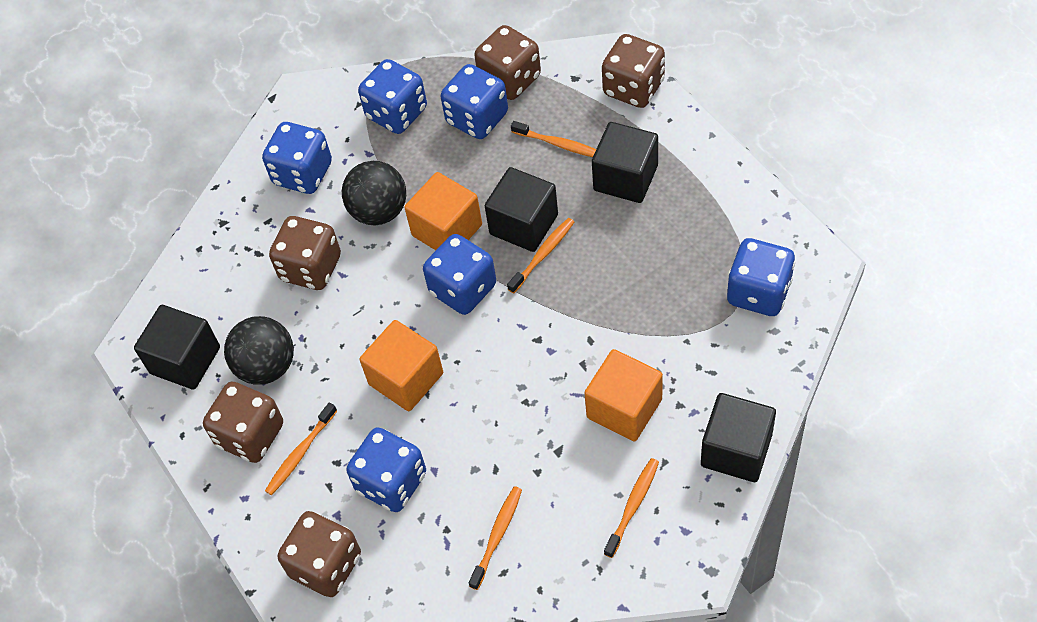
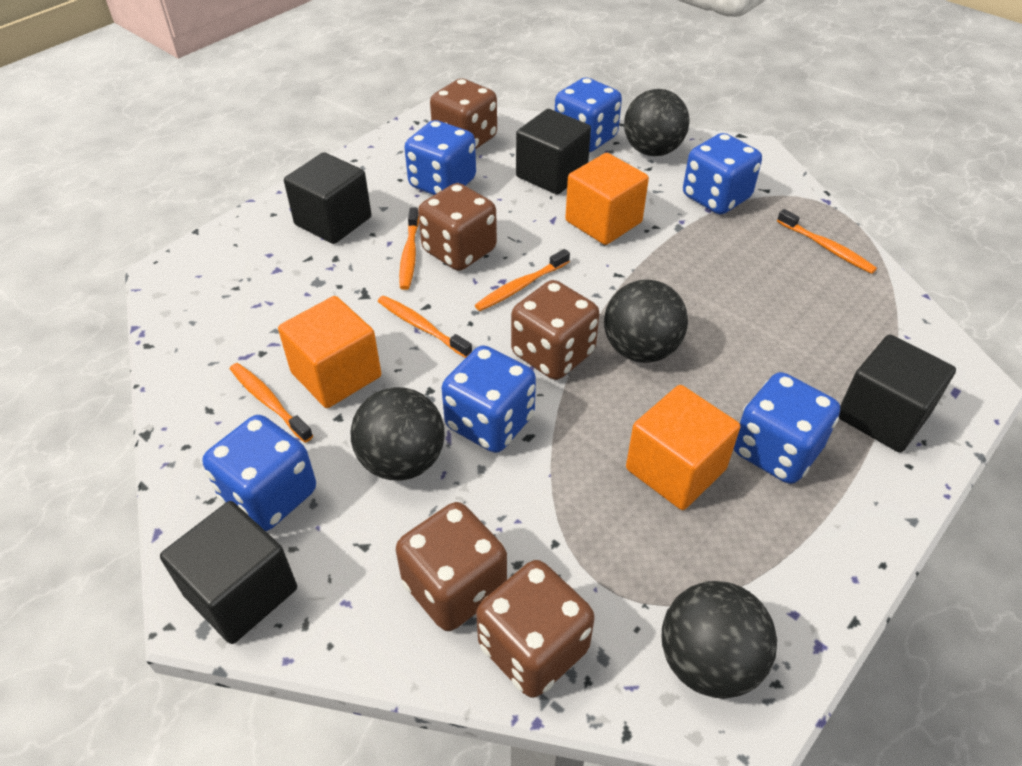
black ball: [224,316,294,385] [342,161,406,225] = 2 -> [351,387,445,480] [604,280,688,363] [624,89,690,156] [662,581,777,699] = 4

